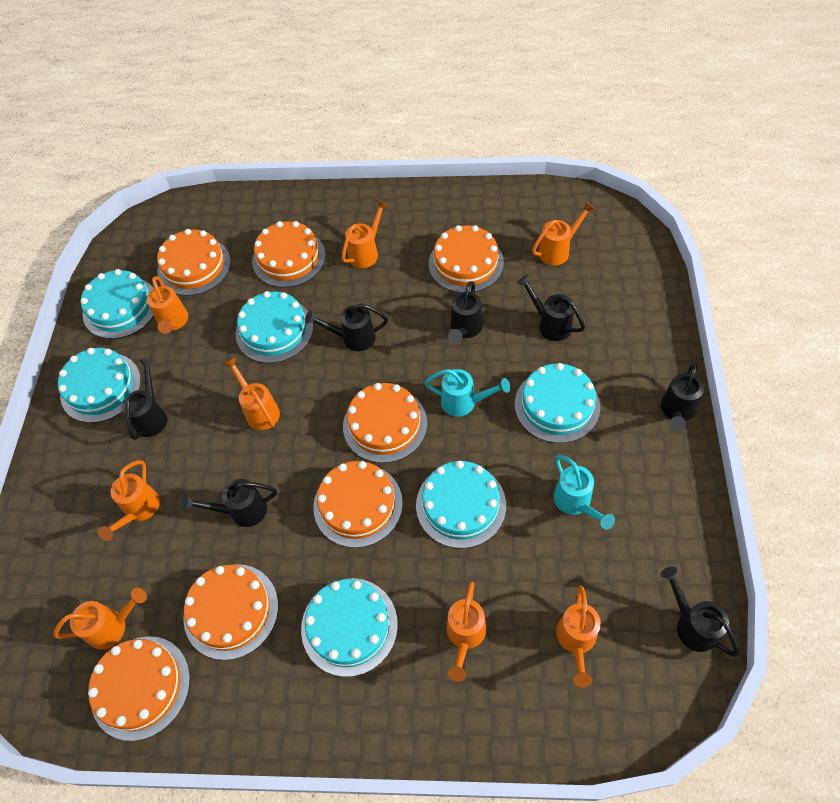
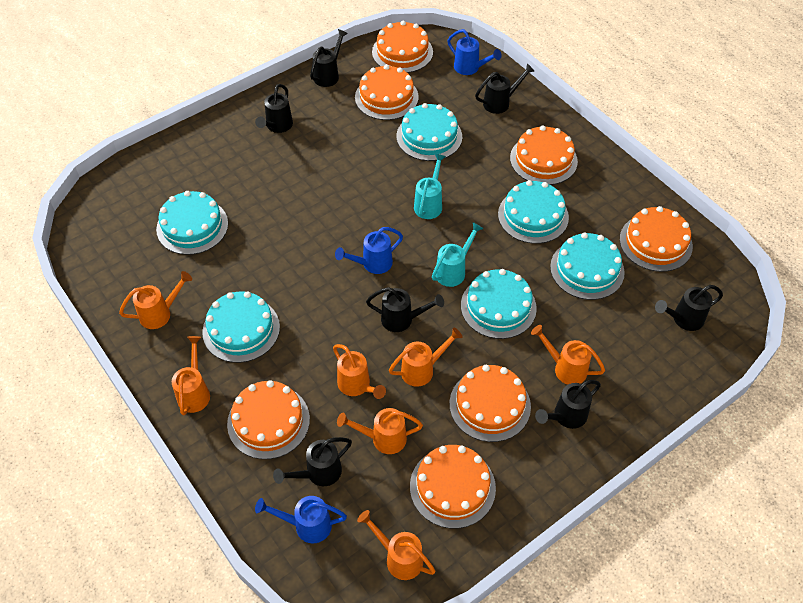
blue watering can: none = 0 -> [255,496,347,543] [335,227,403,274] [447,29,502,75] = 3
orange watering can: [53,588,147,650] [98,460,160,541] [147,276,188,334] [223,357,280,430] [341,199,389,268] [447,581,486,682] [532,201,596,266] [556,585,601,688] = 8 -> [119,271,192,329] [172,336,210,415] [333,344,386,399] [337,408,423,454] [357,510,436,580] [389,327,463,387] [531,325,605,385] = 7

